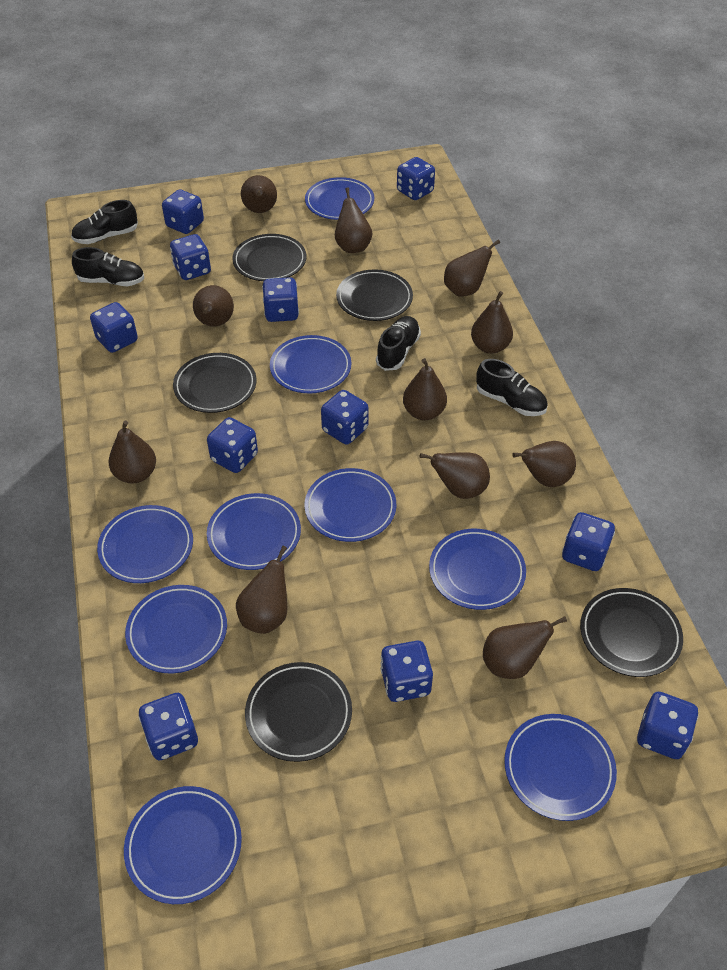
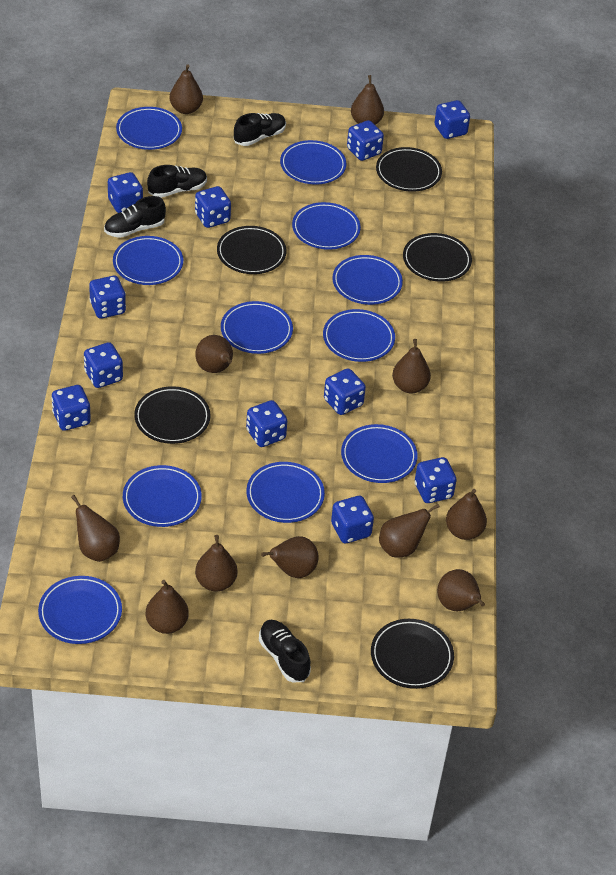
blue plate: [97,505,193,583] [124,786,242,904] [125,585,227,674] [207,493,301,570] [270,335,351,393] [304,468,396,542] [305,177,374,220] [429,529,526,610] [504,714,617,821] = 9 -> [38,576,122,644] [113,236,183,285] [116,107,182,150] [123,465,202,527] [221,301,293,354] [246,462,325,523] [280,140,346,185] [292,202,361,250] [323,309,395,362] [332,255,403,305] [341,424,418,483] = 11

